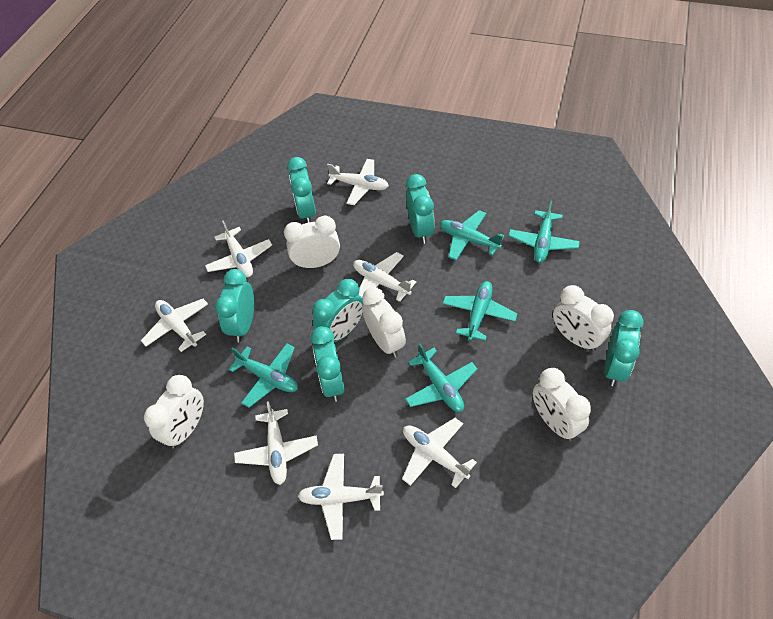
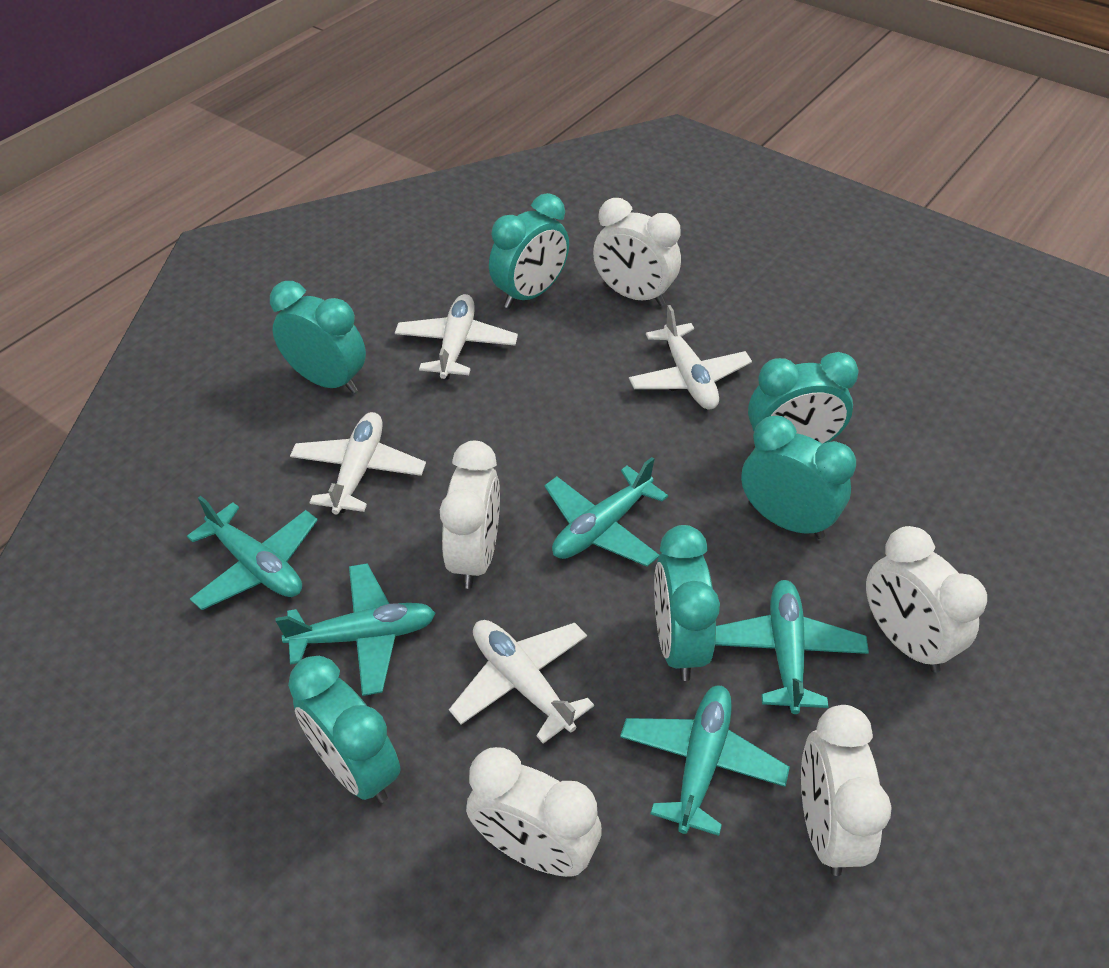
white plane: [141,299,208,352] [205,220,272,277] [234,401,318,485] [298,454,384,540] [327,159,389,205] [353,252,416,302] [402,418,477,488] = 7 -> [290,412,426,515] [395,294,518,379] [449,620,594,744] [629,305,752,410] = 4

